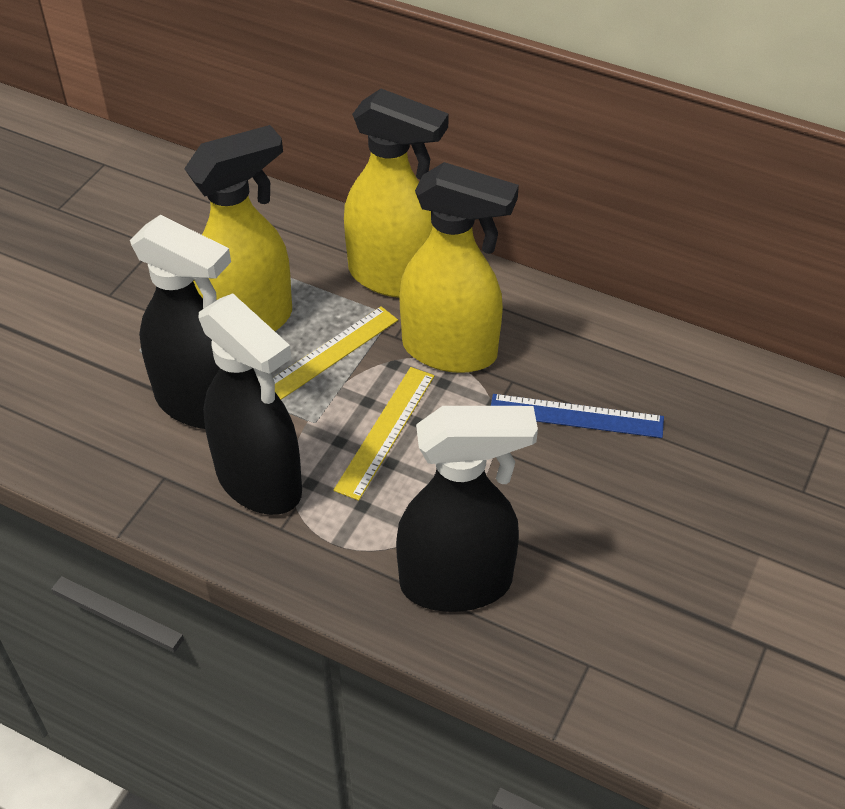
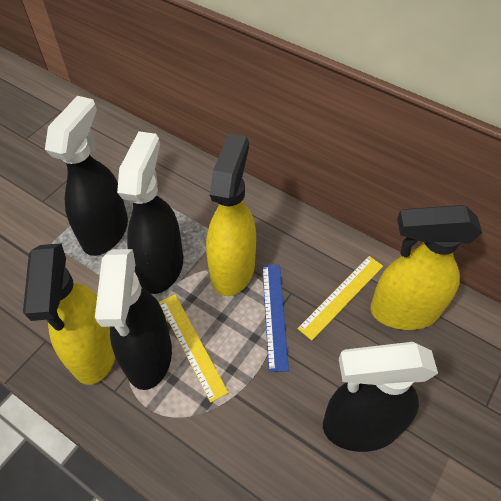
black spray bottle: [130,215,231,429] [199,293,302,515] [396,406,538,612] = 3 -> [45,96,128,256] [95,249,172,390] [117,131,183,294] [323,342,438,452] = 4

